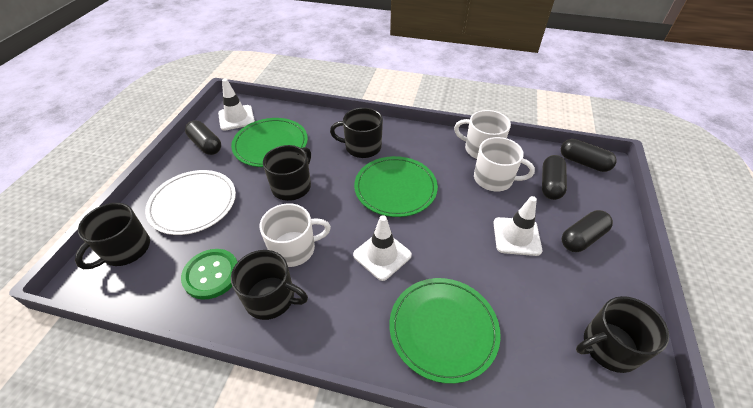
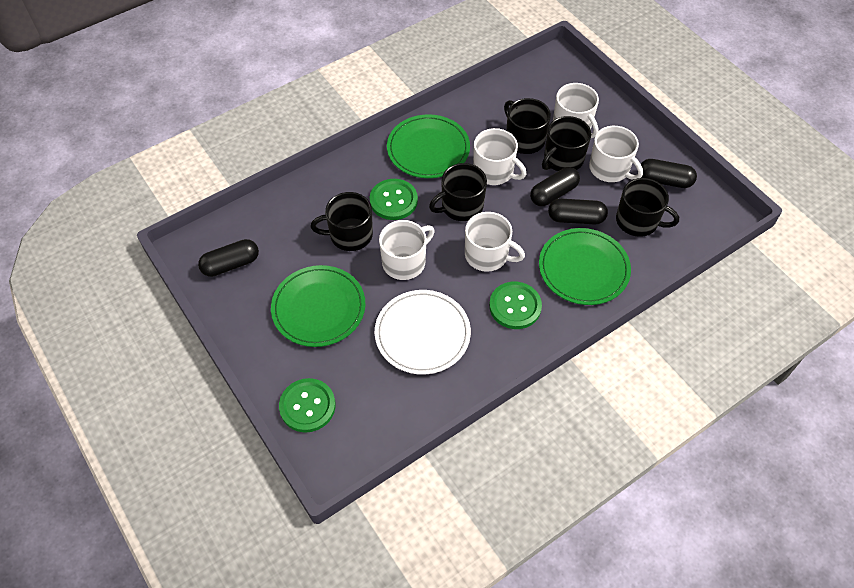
green button: [181,249,237,300] = 1 -> [279,378,336,432] [370,179,418,220] [489,282,542,329] = 3
white mug: [260,203,331,267] [454,110,511,159] [474,137,535,191] = 3 -> [379,220,435,280] [465,212,525,272] [473,128,526,185] [553,83,599,138] [589,126,643,182] = 5
white traffic cone: [218,79,255,131] [353,215,412,281] [493,196,542,256] = 3 -> none = 0

